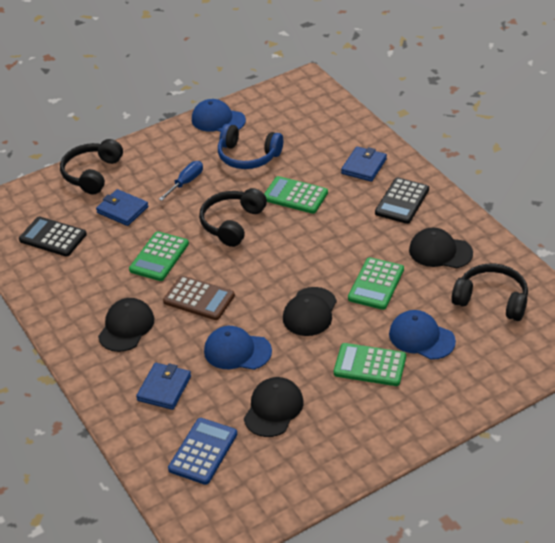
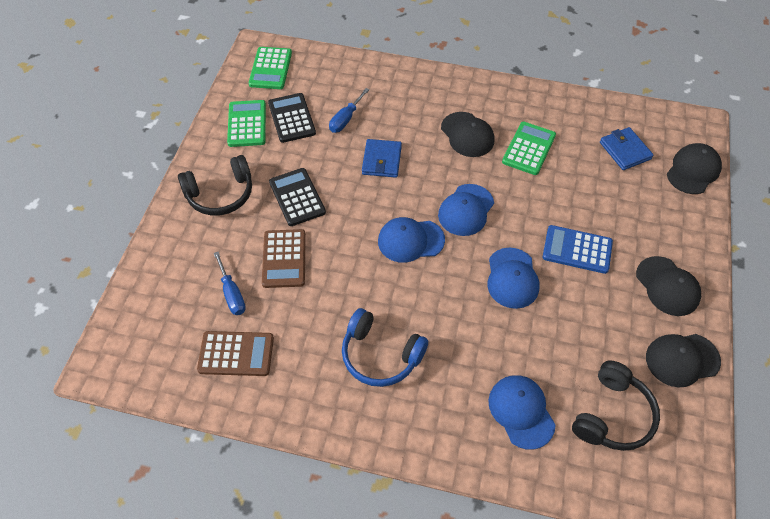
black headphones: [60,139,123,194] [199,188,267,247] [451,264,528,321] = 3 -> [178,155,252,216] [572,360,660,451] = 2
blue cap: [192,99,246,132] [204,326,272,370] [389,310,456,360] = 3 -> [378,217,445,263] [438,184,494,236] [487,248,539,309] [488,375,556,450] = 4
blue screwdriver: [159,161,203,201] = 1 -> [214,252,246,315] [329,88,370,133] = 2
blue wallet: [96,189,149,226] [136,363,191,410] [341,146,387,182] = 3 -> [362,139,402,178] [600,127,654,170] = 2
brown calculator: [163,276,235,320] = 1 -> [197,331,274,376] [262,229,306,288] = 2
green calculator: [129,231,189,281] [264,176,328,214] [334,343,406,386] [348,257,404,310] = 4 -> [227,100,266,147] [249,47,292,89] [502,122,556,175] = 3

